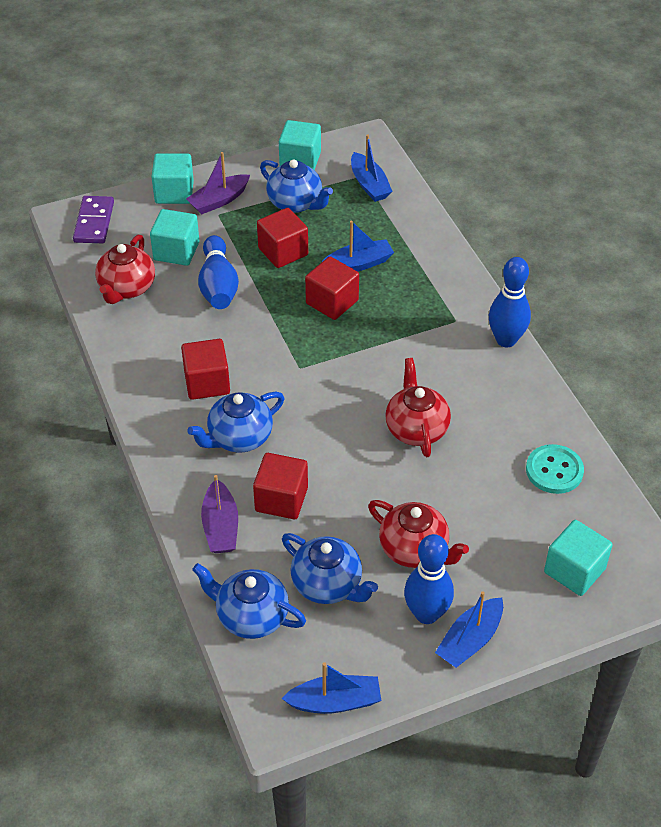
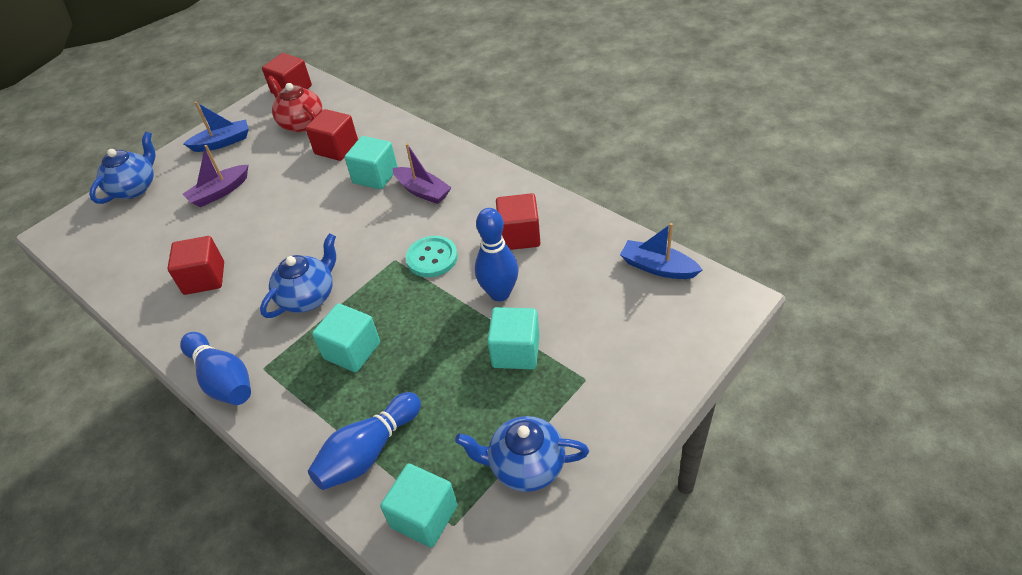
blue boat: [282,662,381,714] [321,221,394,272] [351,135,393,202] [435,591,503,668] = 4 -> [183,102,249,152] [620,223,703,279] = 2
blue teapot: [187,392,284,453] [192,563,306,639] [260,159,333,213] [282,533,378,604] = 4 -> [89,131,156,204] [260,233,336,318] [455,416,589,492] = 3
purple domino: [73,196,114,243] = 1 -> none = 0
red teapot: [95,235,155,304] [368,500,469,568] [385,358,451,457] = 3 -> [267,76,323,132] = 1

